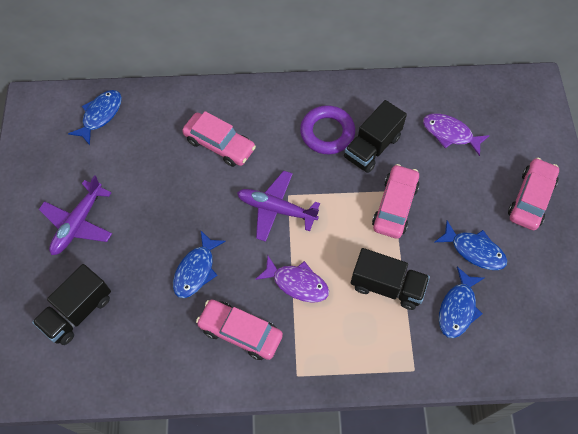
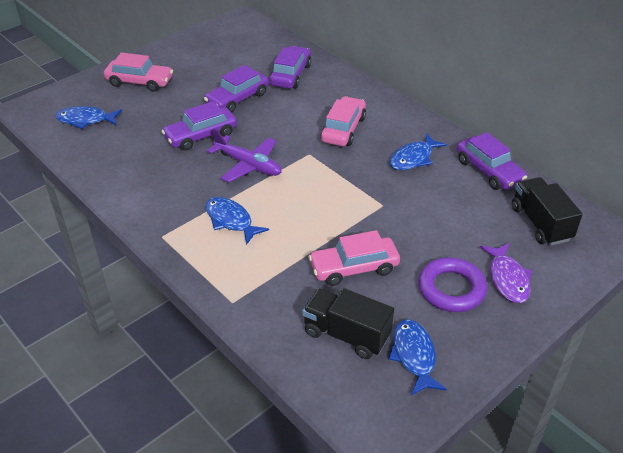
black truck: [32,264,111,345] [344,100,407,173] [351,248,430,310] = 3 -> [302,288,394,359] [512,177,583,245] = 2
pink car: [182,111,256,167] [196,299,283,360] [372,164,420,239] [508,158,559,230] = 4 -> [104,52,173,92] [308,230,400,286] [321,96,366,146] = 3
purple car: none = 0 -> [162,101,237,151] [204,65,269,113] [269,46,311,89] [457,132,527,190] = 4
purple fish: [255,256,329,303] [423,113,490,156] = 2 -> [480,243,532,303] = 1
purple plane: [39,175,112,255] [237,171,320,242] = 2 -> [207,128,281,183] = 1

